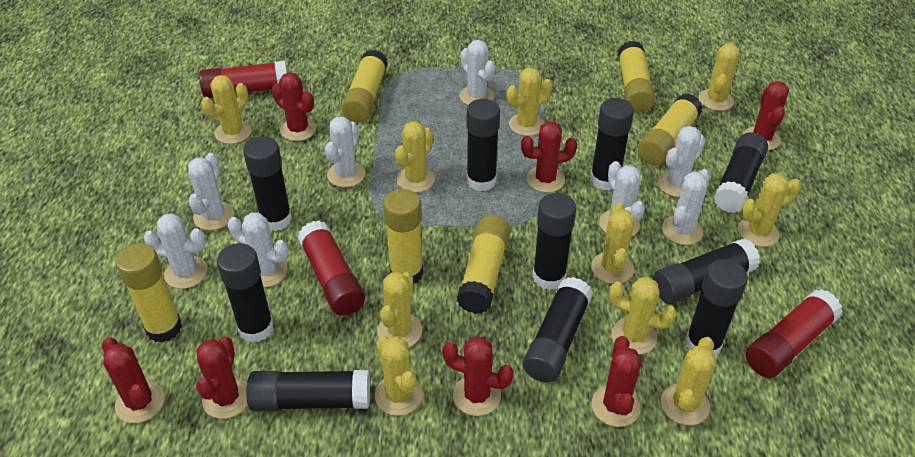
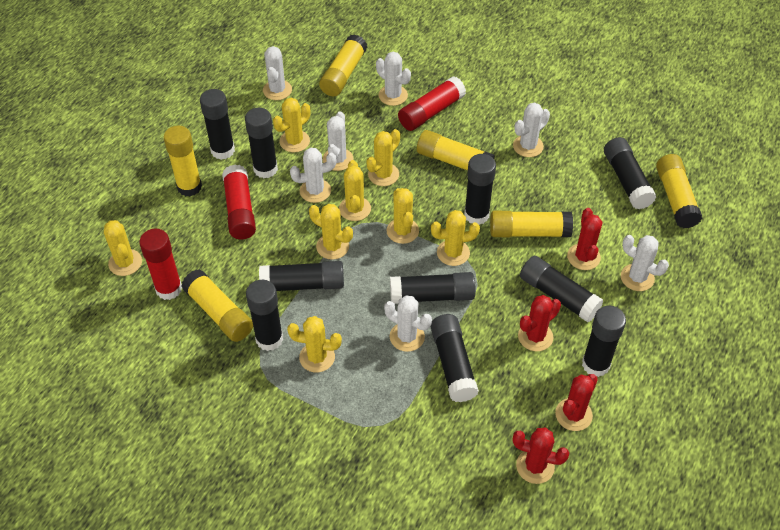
red cactus: [102,337,165,423] [196,336,248,419] [272,72,317,141] [442,337,514,416] [521,121,577,193] [592,336,642,427] [743,81,789,150] = 7 -> [512,427,569,484] [518,295,561,351] [555,374,598,431] [567,208,602,270] = 4
white cactus: [143,213,208,289] [188,153,234,230] [228,212,289,287] [325,117,365,187] [460,40,495,105] [599,161,645,236] [658,126,705,197] [662,169,710,245] = 8 -> [263,46,292,100] [290,148,336,203] [323,111,354,171] [376,52,411,106] [384,295,432,352] [513,102,550,157] [621,235,669,291] = 7
yellow cactus: [201,75,252,144] [375,336,423,416] [377,272,422,347] [395,121,435,193] [506,68,552,136] [591,202,635,284] [609,277,677,354] [661,337,716,425] [699,42,740,111] [738,173,801,247] = 10 -> [104,220,142,276] [273,98,311,152] [287,316,342,372] [309,204,353,260] [339,160,371,221] [366,129,400,186] [386,188,419,244] [431,210,480,266] = 8

